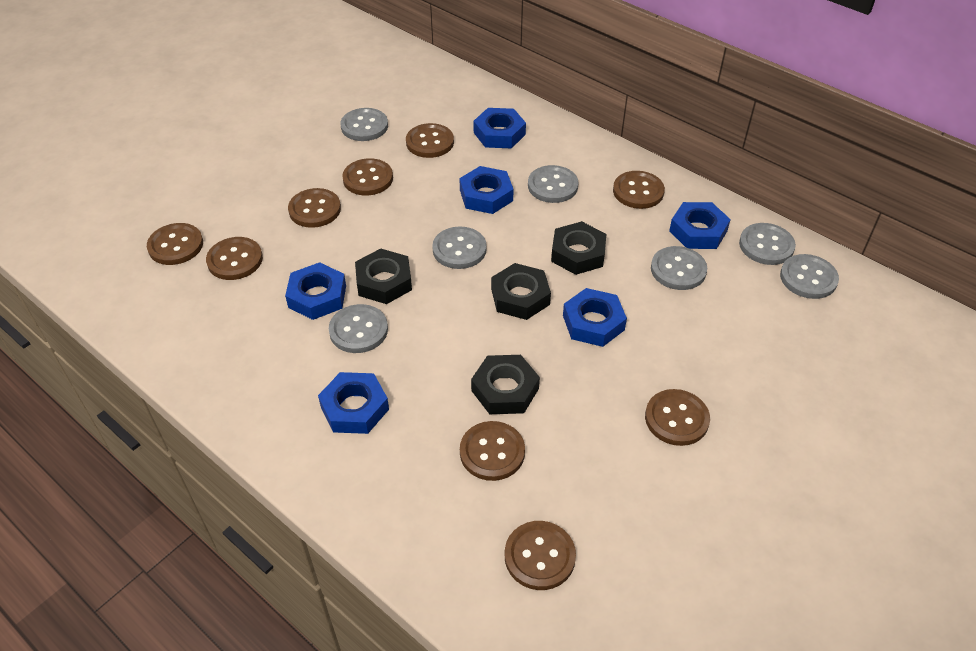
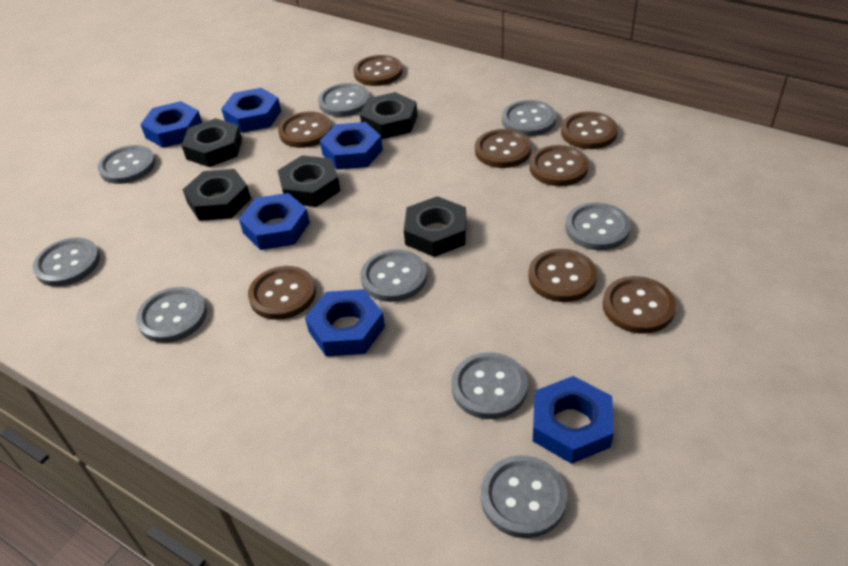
black nut: [355,248,412,304] [471,355,540,414] [491,263,551,320] [551,221,606,275] = 4 -> [182,118,242,167] [183,169,251,221] [277,155,340,207] [360,92,418,139] [404,196,466,257] = 5
brown button: [147,223,203,265] [206,237,263,280] [288,188,341,228] [342,158,393,195] [406,123,454,158] [460,421,525,481] [505,521,576,590] [613,171,665,209] [645,389,710,446] = 9 -> [248,266,316,320] [278,112,332,148] [353,55,403,86] [475,129,532,168] [528,249,597,302] [529,145,589,186] [561,111,618,149] [603,276,676,334] = 8
grey button: [329,304,388,353] [340,108,388,141] [432,226,487,269] [528,165,579,203] [651,246,707,290] [739,223,796,265] [780,254,839,299] = 7 -> [33,237,100,287] [98,145,156,184] [136,287,207,343] [318,83,370,117] [361,249,427,302] [451,352,528,419] [481,455,567,538] [502,100,556,136] [565,202,631,250] = 9

